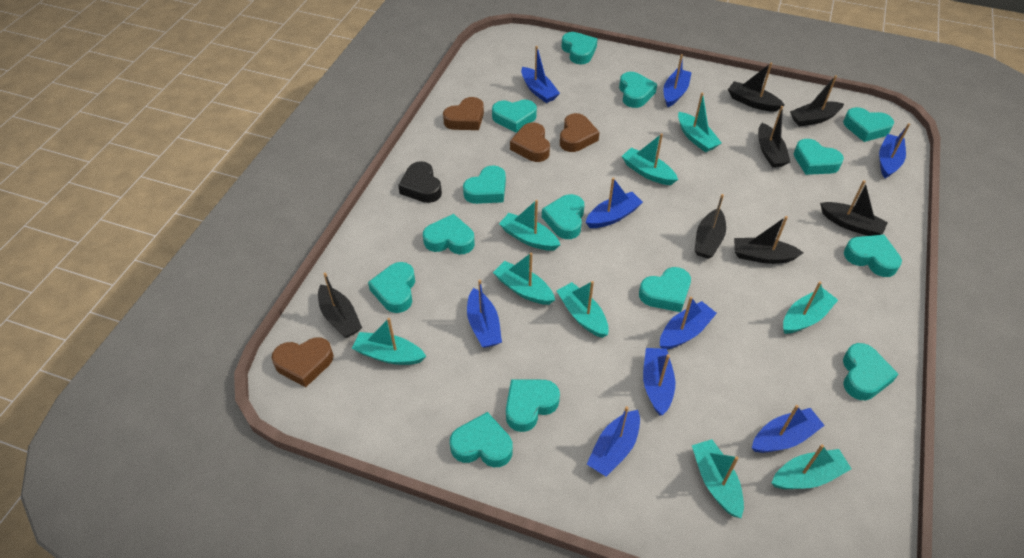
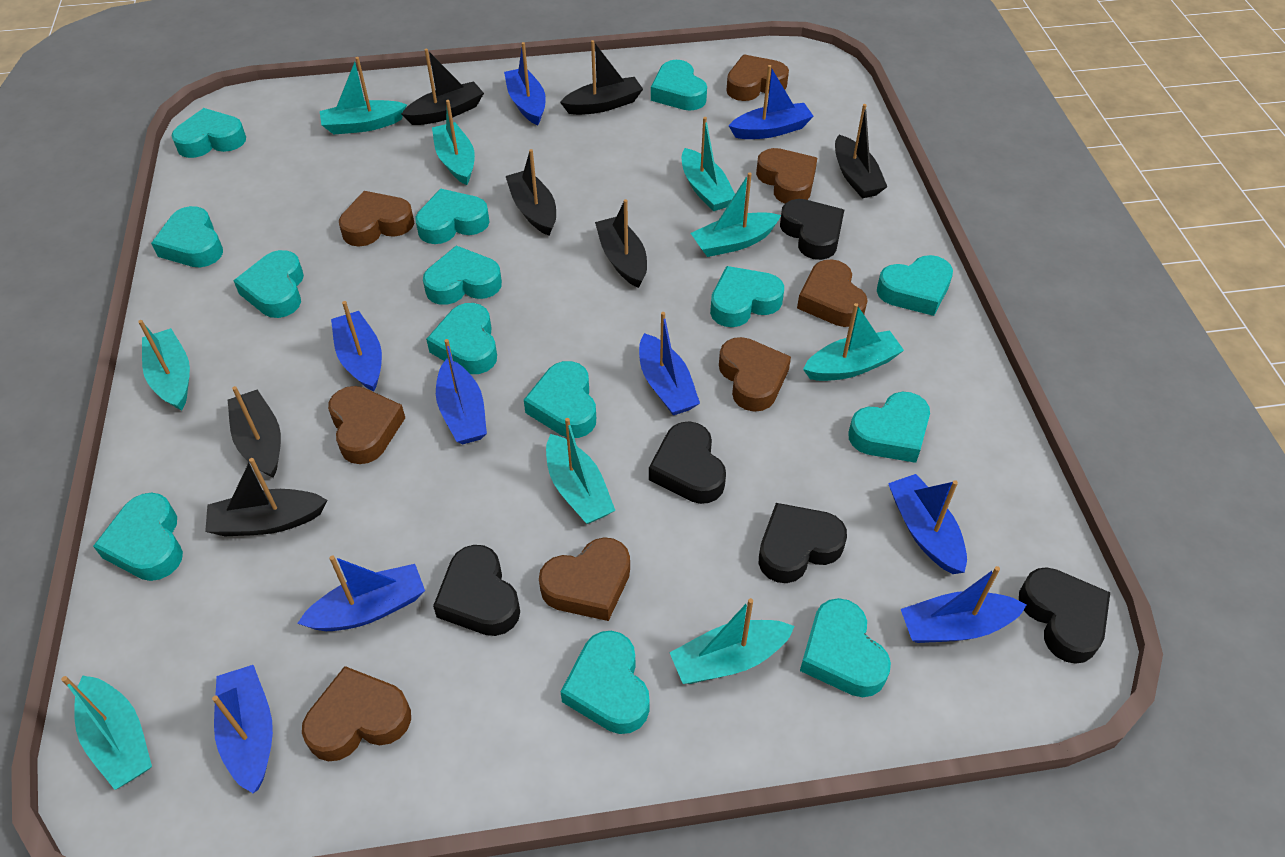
black heart: [398,161,442,203] = 1 -> [433,545,520,636] [649,421,726,504] [759,503,847,583] [780,199,844,260] [1019,567,1110,664] = 5
brown heart: [271,337,334,387] [443,97,484,130] [510,122,550,162] [560,113,600,152] = 4 -> [302,666,411,761] [328,386,405,464] [339,191,414,247] [539,537,630,621] [719,337,791,412] [726,54,789,101] [756,148,817,203] [797,259,868,327] = 8

